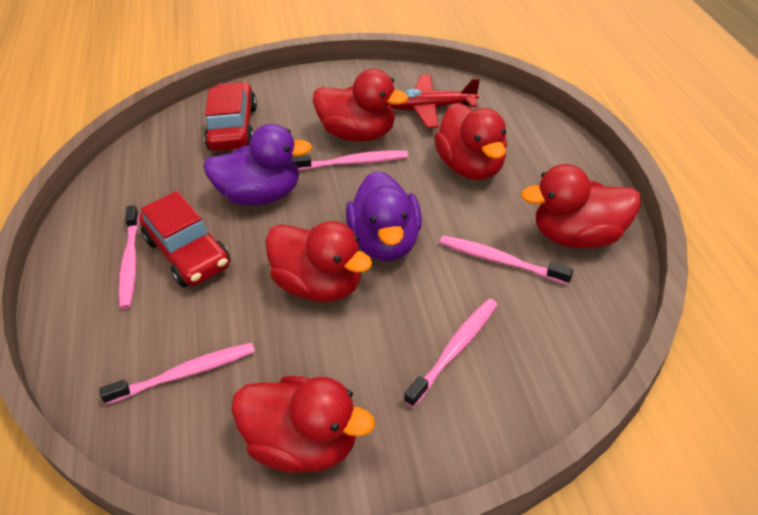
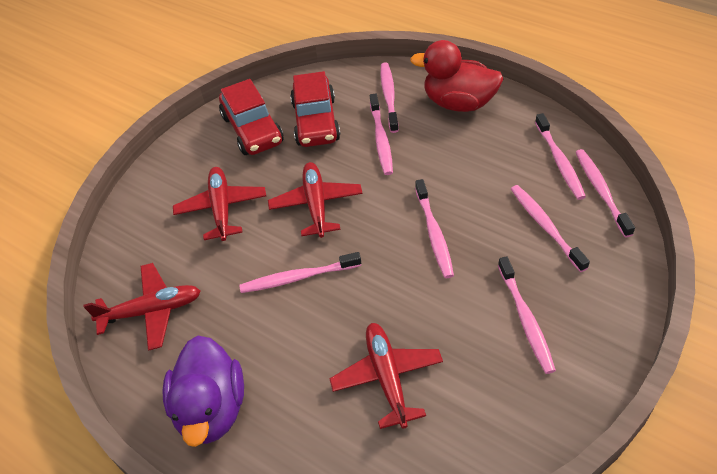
pink toothbrush: [99,343,255,405] [119,205,140,309] [292,150,408,171] [404,299,498,408] [439,235,574,285] = 5 -> [239,252,361,293] [370,94,393,175] [380,62,399,133] [415,179,454,278] [498,256,556,374] [511,185,590,272] [535,113,586,200] [576,149,635,237] = 8
purple duck: [203,124,312,205] [346,171,422,261] = 2 -> [163,336,244,447] = 1
red duck: [231,376,375,473] [265,221,372,302] [313,69,408,142] [434,103,507,180] [521,164,641,248] = 5 -> [410,40,503,112] = 1
red plane: [390,75,480,128] = 1 -> [83,263,200,351] [173,167,266,241] [268,162,362,238] [329,323,443,429] = 4

